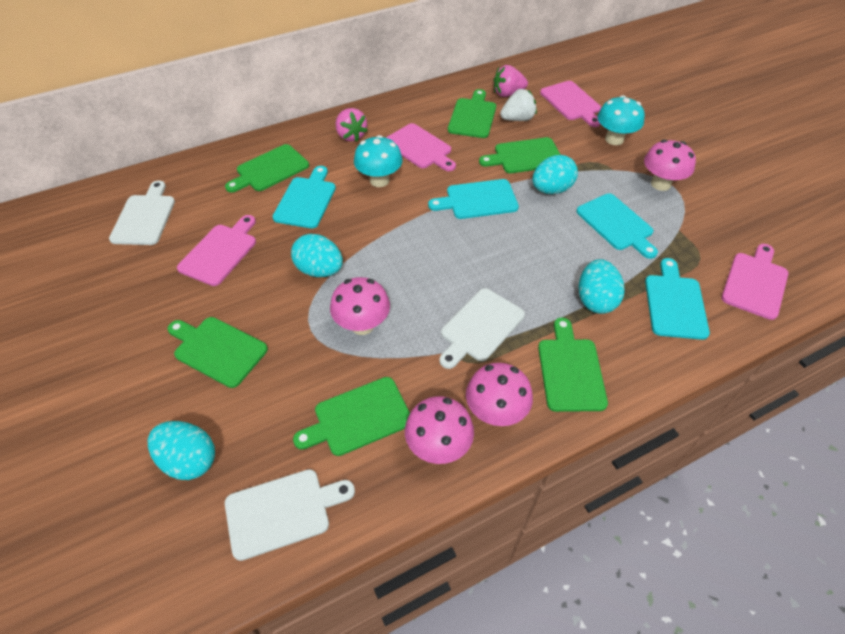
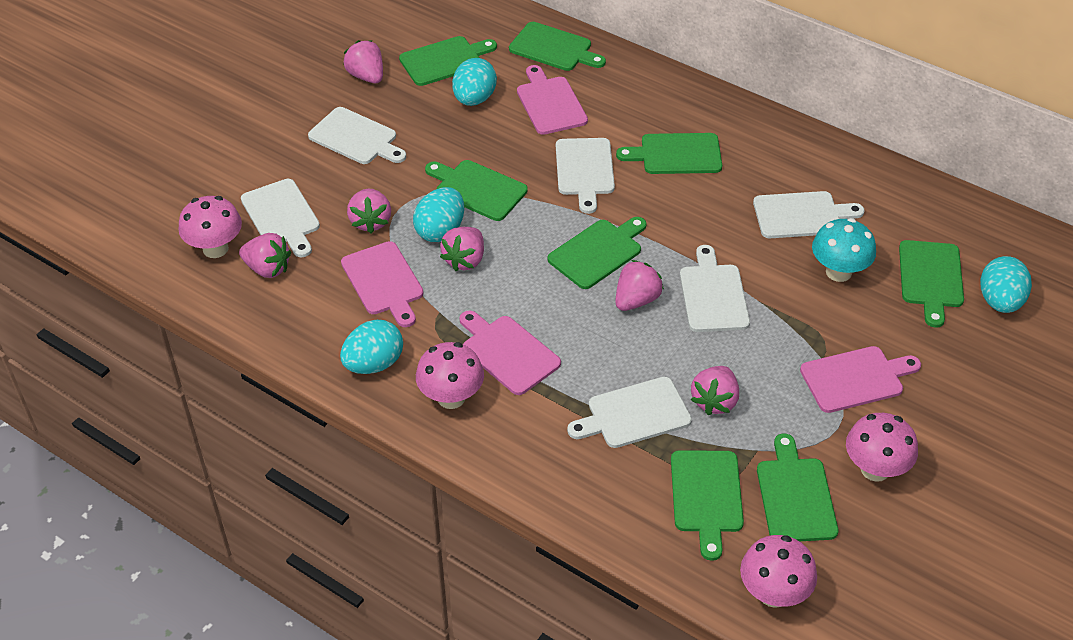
green cutting board: [167,317,268,388] [225,144,309,193] [293,377,410,456] [448,89,496,138] [479,137,561,173] [538,318,608,412] = 6 -> [399,36,497,86] [425,160,528,221] [509,22,606,71] [548,217,647,289] [616,133,722,174] [671,450,744,561] [757,433,838,541] [899,240,964,328] = 8
pink strawberry: [336,108,368,142] [494,65,528,97] = 2 -> [239,233,291,278] [343,40,383,83] [347,189,391,233] [440,227,484,271] [615,260,664,311] [691,366,739,415] = 6
turquoise cutting board: [272,166,336,228] [428,179,519,219] [576,193,658,259] [645,258,710,340] = 4 -> none = 0
turquoise mushroom: [354,135,403,187] [597,95,645,145] = 2 -> [812,218,876,282] = 1
white cutting board: [109,181,175,245] [225,469,355,561] [440,288,525,369] = 3 -> [241,179,320,257] [308,107,406,164] [556,138,615,214] [567,377,692,448] [680,245,750,332] [753,191,864,238] = 6
white strawberry: [500,89,537,121] = 1 -> none = 0

